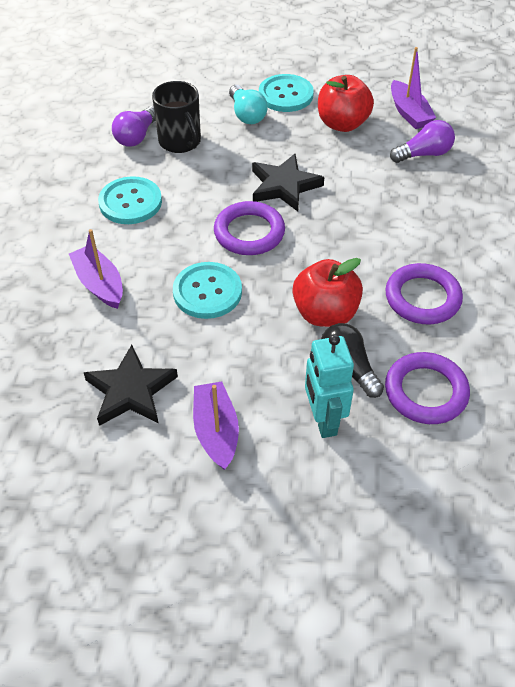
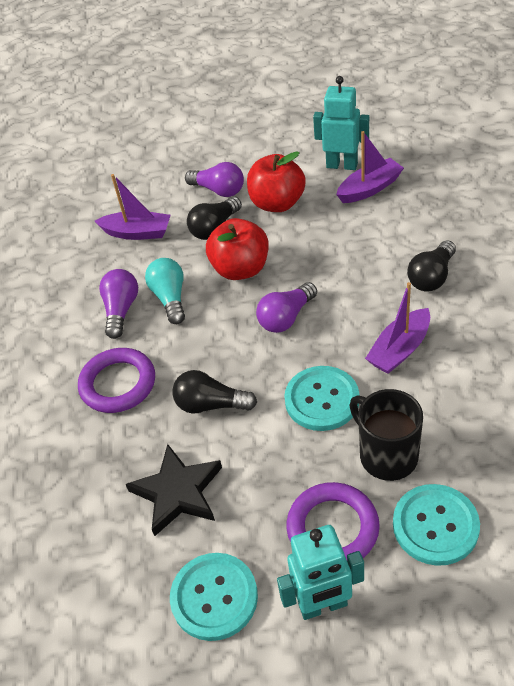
black light bulb: [321,323,384,398] = 1 -> [172,370,257,414] [187,196,242,240] [407,240,456,292] = 3
black star: [84,345,178,426] [252,154,324,211] = 2 -> [126,444,222,536] = 1
purple light bulb: [112,106,155,147] [390,120,455,163] = 2 -> [99,269,138,339] [185,162,244,197] [256,282,317,333] = 3
purple ring: [214,201,285,255] [385,263,463,324] [385,352,470,424] = 3 -> [78,348,155,413] [287,482,380,560] = 2
turquoise robot: [305,334,354,438] = 1 -> [277,525,364,620] [313,76,369,170] = 2

